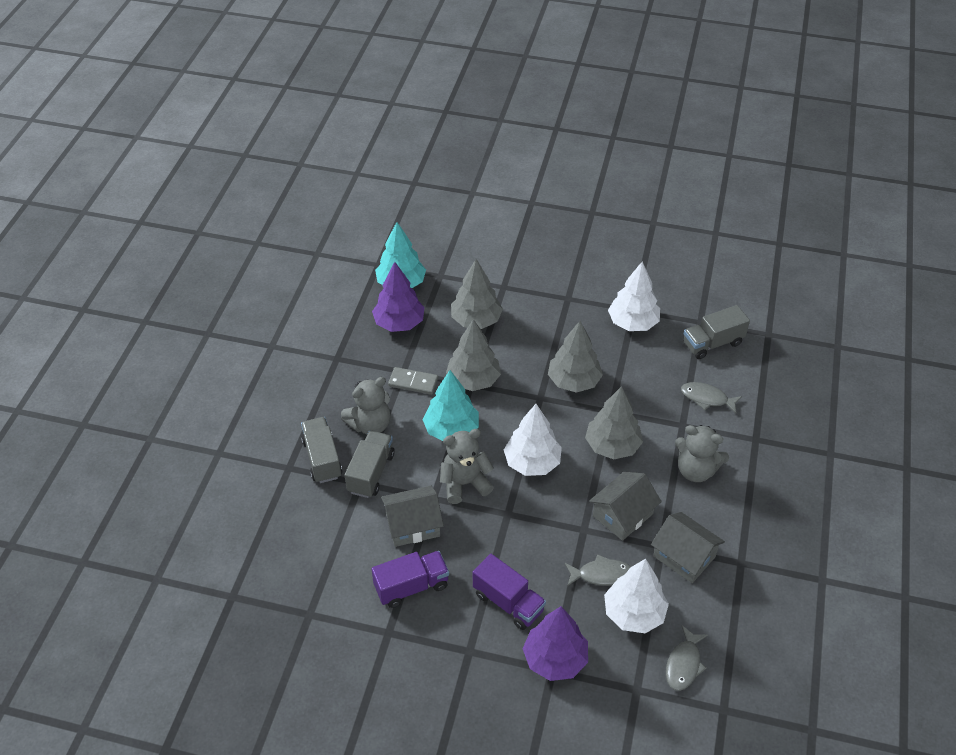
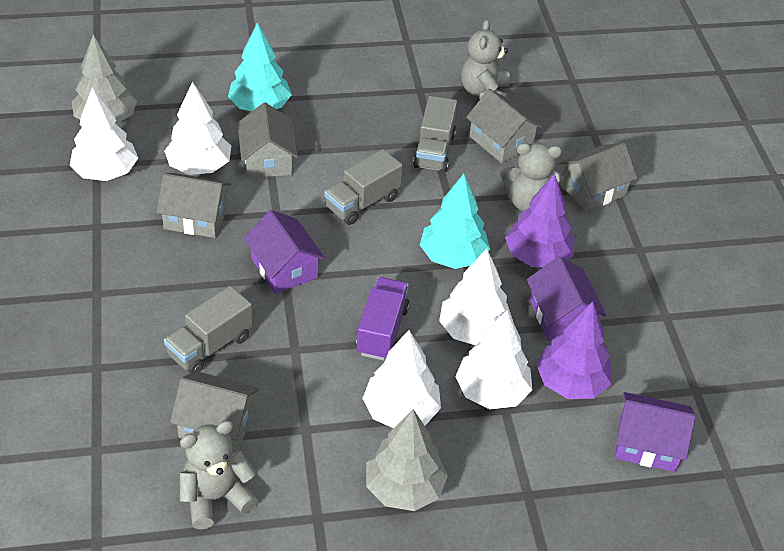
grey domino: [388,367,438,395] = 1 -> none = 0
grey fish: [565,554,631,586] [666,625,708,691] [681,382,742,414] = 3 -> none = 0
grey house: [381,486,444,547] [589,472,662,541] [651,512,725,583] = 3 -> [156,173,231,238] [170,371,260,452] [238,103,298,178] [466,89,543,163] [559,143,637,212] = 5
grey tree: [446,319,501,391] [451,259,503,329] [548,321,603,393] [585,386,643,459] = 4 -> [72,34,137,124] [366,409,448,511] = 2
purple house: none = 0 -> [244,210,325,294] [527,256,606,341] [615,392,696,472] = 3
purple truck: [371,551,449,608] [473,554,546,630] = 2 -> [356,277,410,360] = 1
white tree: [504,404,562,476] [604,559,669,633] [608,261,660,331] = 3 -> [70,87,138,181] [164,81,231,175] [362,330,441,428] [439,248,514,345] [455,311,532,409] = 5

